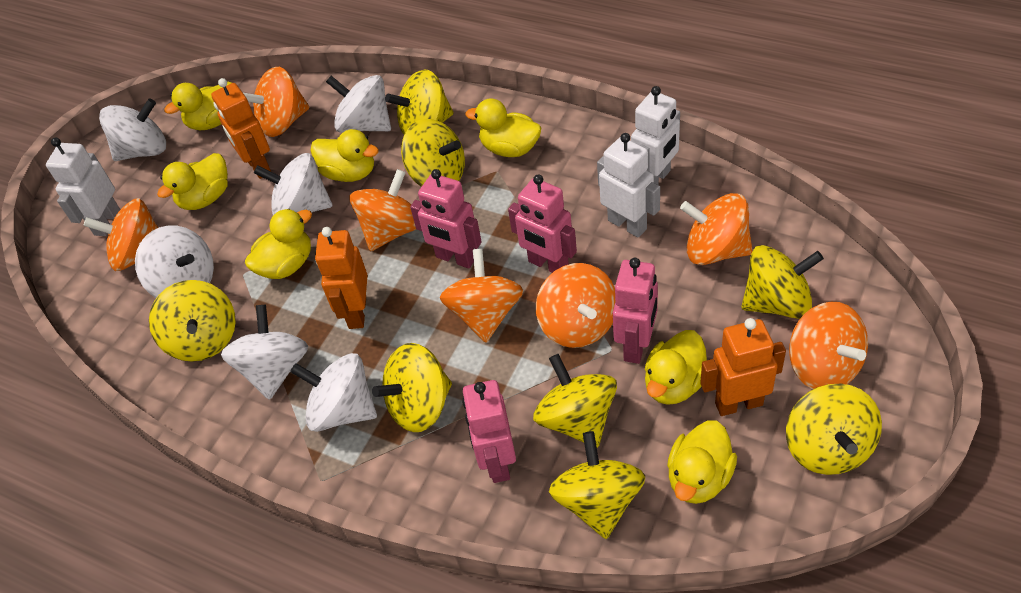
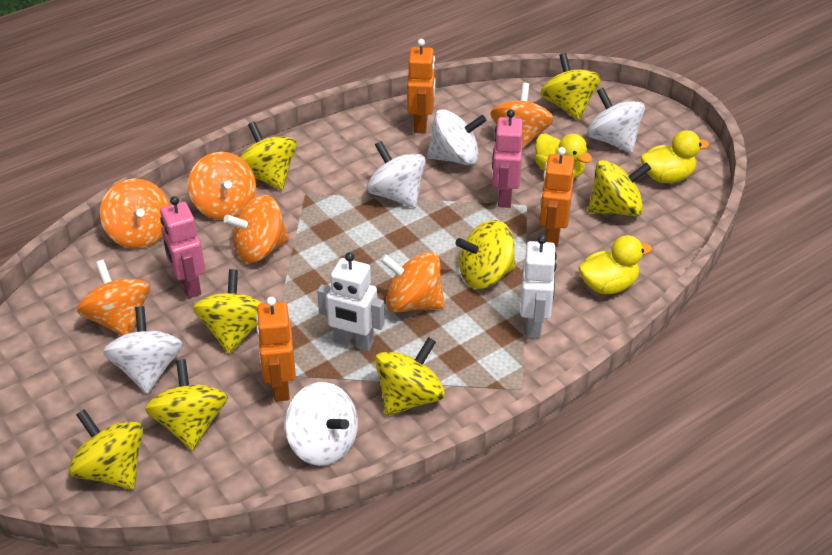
orange spinning top: [83,198,158,271] [243,67,309,137] [349,169,416,251] [440,249,523,342] [536,263,615,348] [680,193,752,265] [789,302,868,389] = 7 -> [77,260,150,336] [100,179,170,249] [188,152,256,220] [224,195,289,263] [380,252,445,313] [490,83,554,149] = 6
pink robot: [410,169,482,268] [462,380,516,483] [508,175,577,273] [613,258,658,364] = 4 -> [160,196,205,298] [492,109,523,208] = 2
white robot: [46,137,120,236] [597,133,660,238] [631,86,680,185] = 3 -> [317,252,385,351] [520,235,557,338] = 2
white spinning top: [99,98,166,161] [135,225,214,298] [221,305,308,400] [254,153,332,215] [290,353,377,432] [326,75,391,133] = 6 -> [103,306,183,394] [285,382,358,466] [367,141,426,208] [427,109,487,165] [587,88,645,153] = 5
yellow duck: [157,153,228,210] [164,81,231,130] [245,209,312,279] [310,129,379,182] [465,98,541,157] [645,330,707,405] [667,421,737,504] = 7 -> [535,133,592,178] [579,235,652,294] [641,130,709,183] = 3

